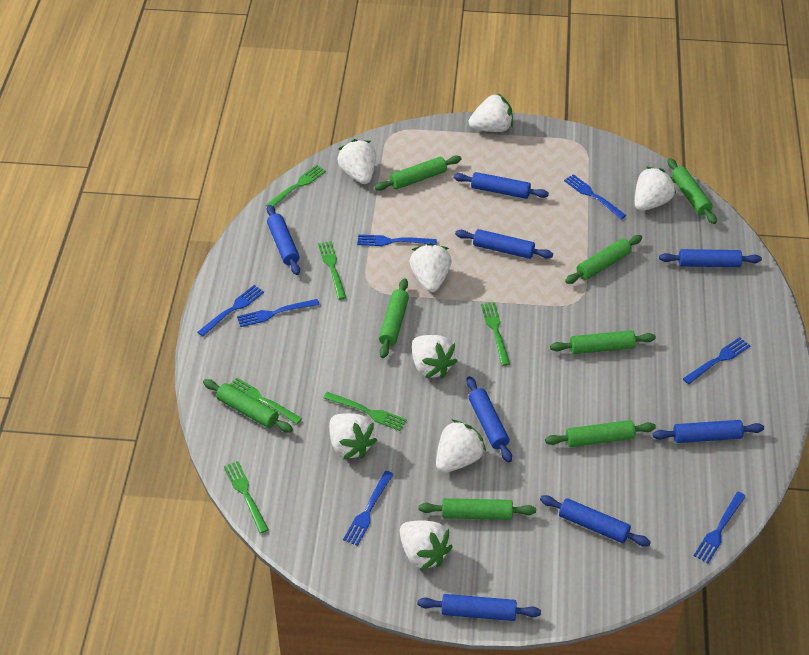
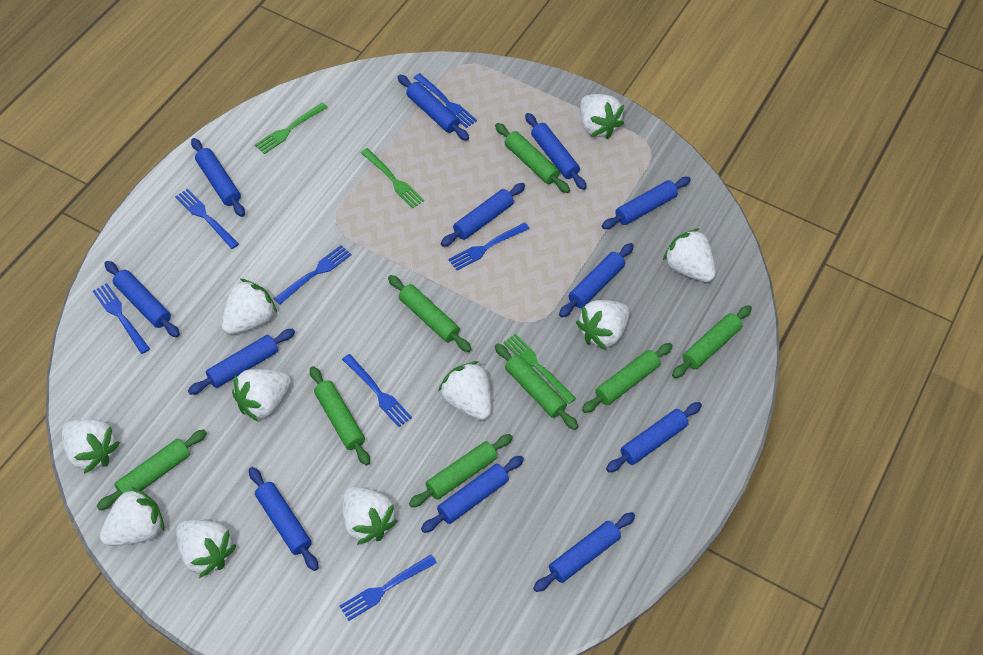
blue rolling pin: [267,205,300,275] [417,594,541,621] [453,172,549,199] [455,229,553,259] [466,376,512,463] [540,495,651,547] [652,420,764,443] [659,249,762,267] = 8 -> [104,261,180,338] [188,329,295,395] [191,138,245,217] [249,467,318,571] [398,75,469,141] [421,456,524,533] [441,183,525,247] [525,113,587,190] [533,512,635,592] [559,243,634,317] [602,177,691,229] [606,402,702,472] = 12
green fork: [224,461,269,534] [230,378,302,424] [265,165,326,207] [318,241,346,300] [324,392,407,431] [481,302,510,366] = 6 -> [255,102,328,154] [361,148,424,209] [503,334,576,404] = 3
white strawberry: [329,413,377,460] [337,139,376,184] [400,520,453,571] [410,243,451,292] [412,335,458,378] [436,419,486,473] [469,93,513,132] [635,167,676,211] = 8 -> [62,419,120,474] [100,487,164,546] [176,520,236,578] [221,279,277,335] [232,369,291,421] [343,487,398,545] [438,361,491,420] [576,300,630,350] [580,94,624,139] [663,228,716,282] = 10

